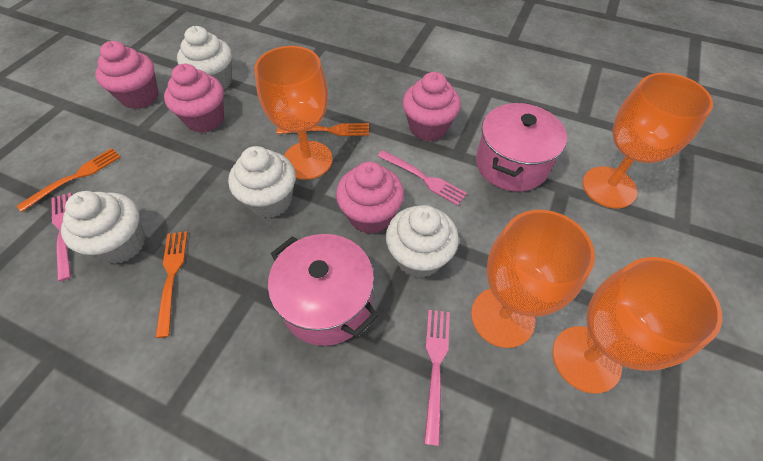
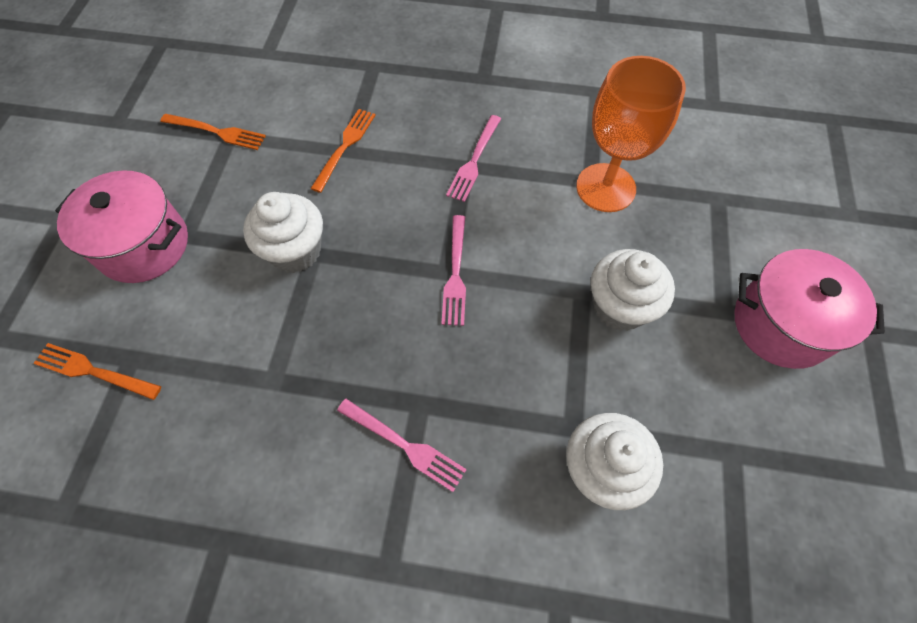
orange goblet: [254,46,333,180] [471,210,595,348] [552,257,722,394] [582,73,713,208] = 4 -> [576,56,686,212] = 1
pink cupcake: [95,41,159,109] [164,64,224,133] [336,162,404,234] [403,72,461,141] = 4 -> none = 0
white cupcake: [61,191,146,264] [177,26,232,90] [228,146,296,218] [386,205,459,278] = 4 -> [243,192,323,273] [566,413,663,510] [591,249,675,331] = 3

